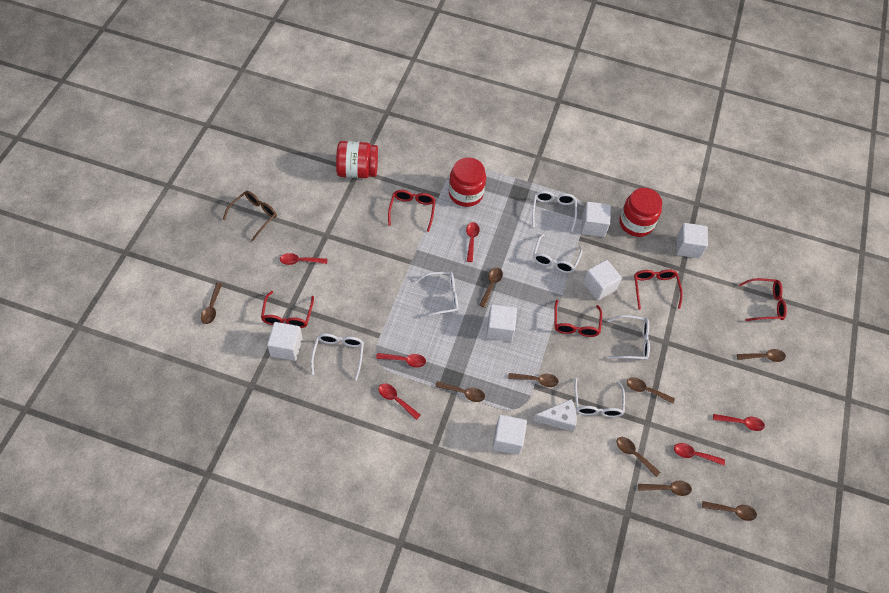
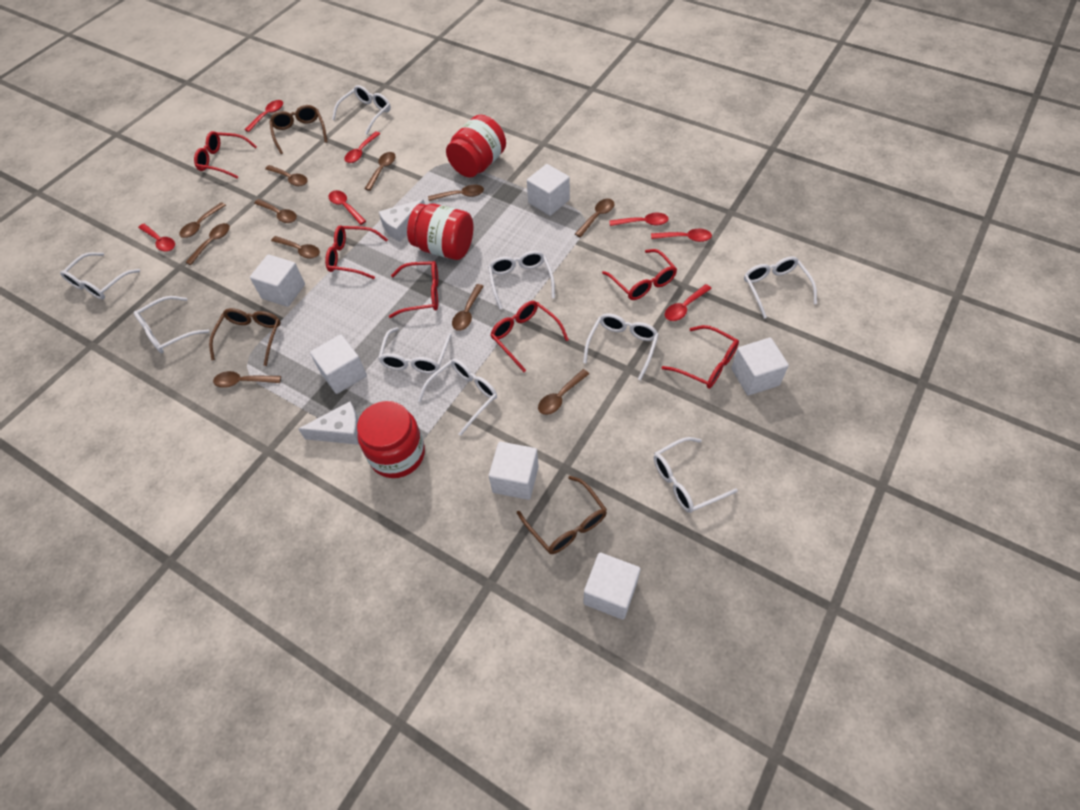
brown glasses: [223,191,277,241] = 1 -> [209,308,281,366] [269,105,327,154] [517,476,607,554] = 3
brown spoon: [201,283,222,324] [435,381,485,402] [480,267,503,308] [508,373,559,387] [617,437,660,477] [627,377,675,404] [638,481,692,496] [702,501,757,521] [737,349,786,362] = 9 -> [179,202,226,238] [185,223,230,265] [213,371,281,388] [254,199,297,223] [265,165,308,186] [271,236,320,259] [365,152,396,191] [428,185,484,201] [452,284,484,331] [538,369,589,415] [575,199,614,237] = 11
red glasses: [261,291,314,328] [388,190,435,232] [554,300,602,337] [634,269,683,310] [739,278,787,321] = 5 -> [194,131,257,179] [325,225,388,279] [389,261,438,318] [490,301,569,372] [602,249,677,300] [662,325,739,389] = 6
red spoon: [280,253,327,265] [376,353,426,367] [378,383,421,420] [466,222,480,262] [674,443,725,465] [713,414,765,431] = 6 -> [138,224,175,252] [244,100,283,132] [329,190,366,225] [345,131,380,163] [609,213,669,226] [651,229,712,242] [665,284,712,321] = 7
white cheese: [533,399,577,432] = 1 -> [298,401,359,445] [379,199,425,242] = 2
white glasses: [311,333,364,380] [415,271,458,318] [532,191,577,232] [533,234,582,273] [574,378,625,417] [608,315,650,360] = 6 -> [60,252,140,299] [134,296,209,353] [332,85,391,135] [378,327,452,374] [418,359,497,436] [488,251,555,309] [583,313,659,380] [654,437,738,513] [744,256,817,319] = 9

